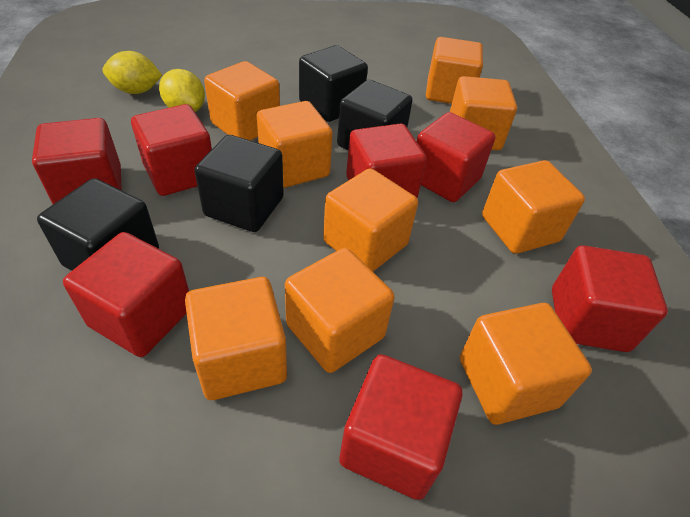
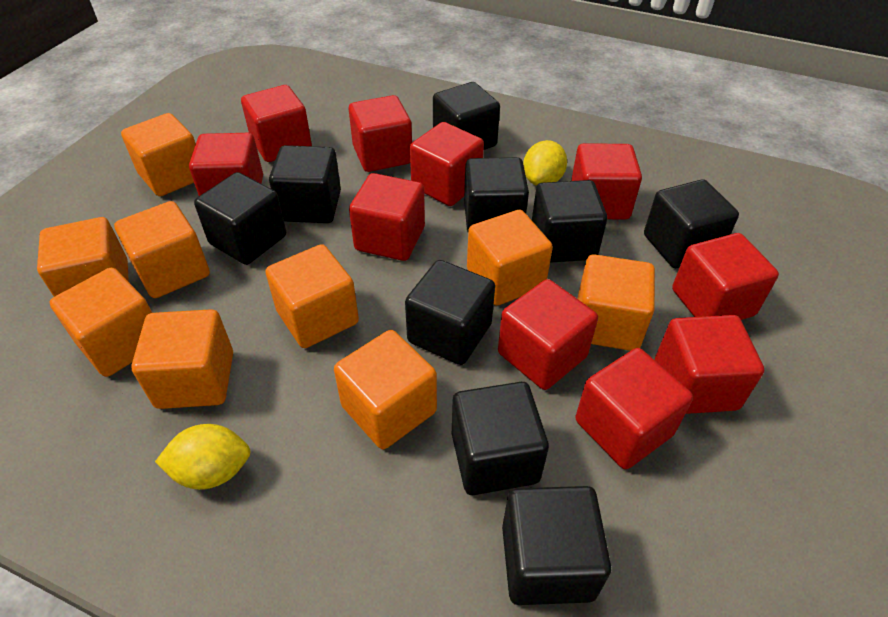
black cube: [37,178,159,271] [195,135,284,232] [299,45,368,122] [337,80,413,150] = 4 -> [194,172,286,265] [269,145,341,223] [405,260,495,365] [433,82,500,150] [452,382,549,495] [464,157,529,232] [502,486,611,605] [532,180,607,263] [644,179,739,269] = 9
red cube: [32,118,122,204] [63,232,189,357] [131,104,212,196] [339,354,462,500] [346,124,427,198] [417,112,496,202] [552,245,668,352] = 7 -> [189,133,263,196] [241,85,312,162] [349,95,412,172] [349,173,425,261] [410,122,484,206] [498,279,598,390] [571,143,642,220] [576,348,693,469] [655,315,764,414] [672,233,779,320] = 10

